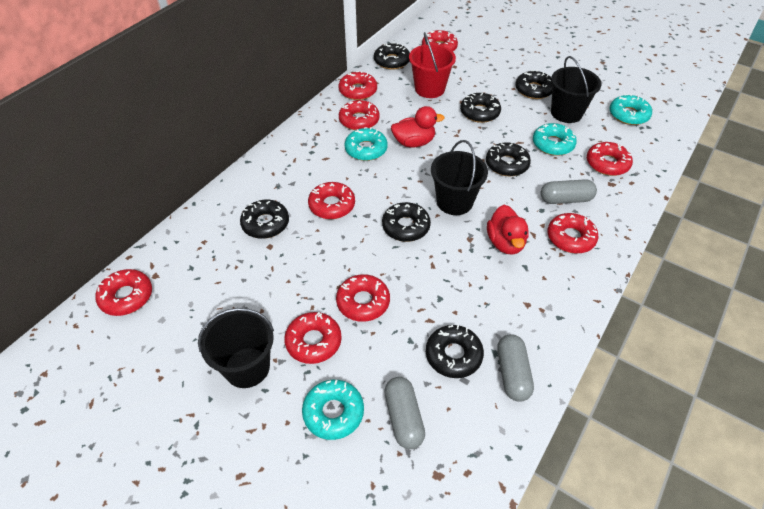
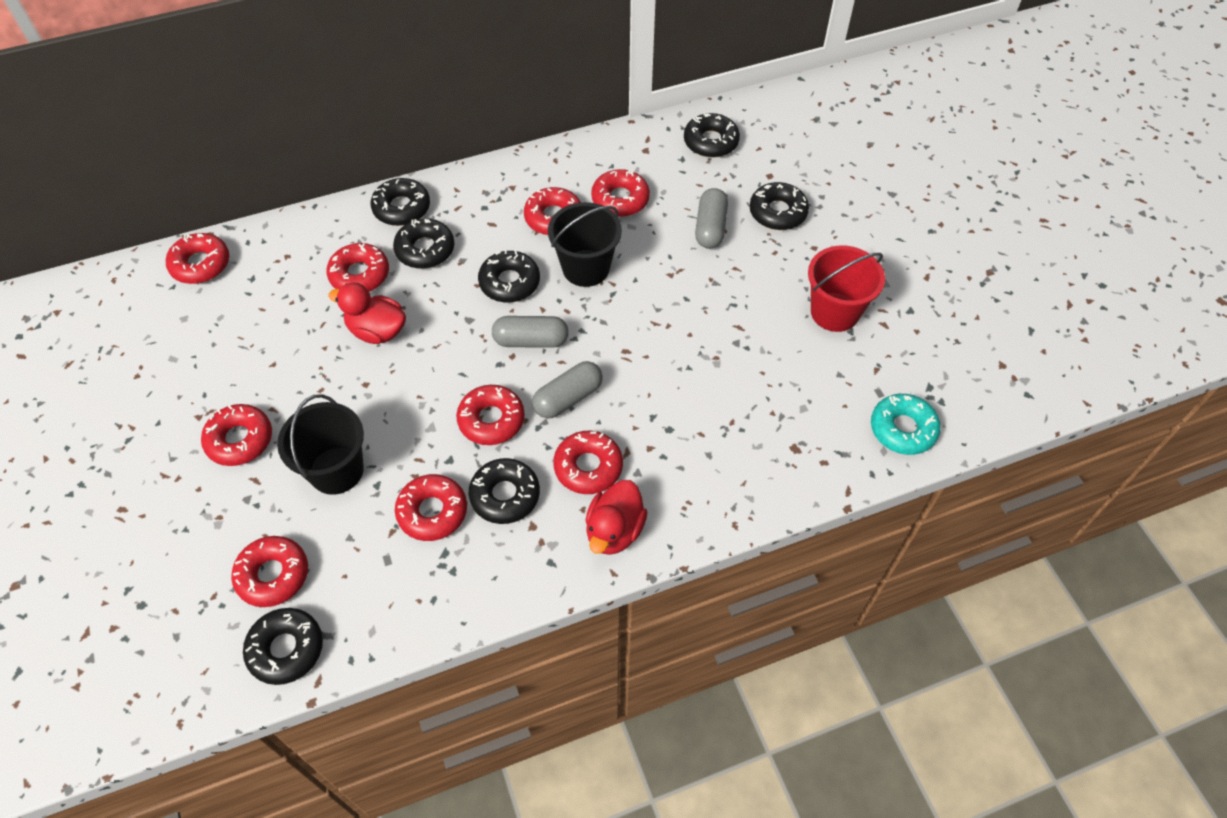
black bucket: [198,308,274,388] [431,140,488,215] [551,56,602,123] = 3 -> [277,395,364,495] [548,202,622,287] = 2
turquoise donut: [302,380,364,440] [345,127,388,161] [533,123,577,156] [609,94,652,125] = 4 -> [871,394,941,455] = 1

